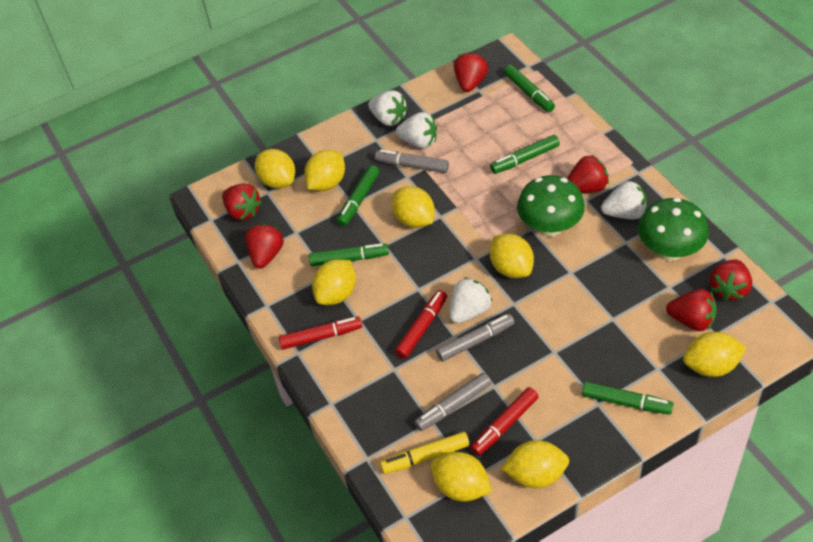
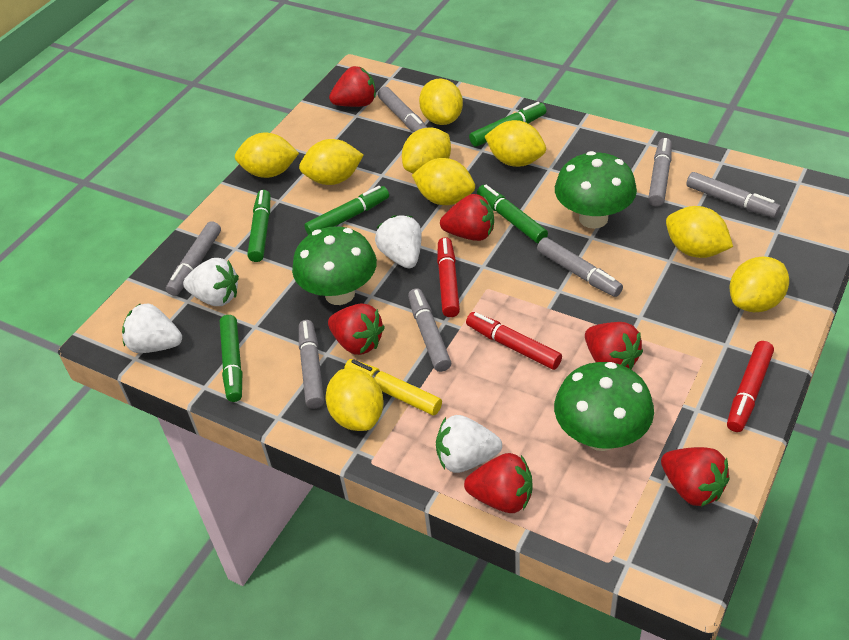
green mushroom: [517,175,585,237] [638,198,709,261] = 2 -> [292,226,377,305] [554,362,654,451] [555,151,637,229] = 3
grey marker: [375,150,449,173] [414,373,491,431] [436,314,515,362] = 3 -> [166,221,221,296] [299,320,324,409] [378,87,428,132] [408,288,451,372] [537,237,623,297] [648,138,672,206] [686,172,781,218] = 7
yellow lemon: [255,149,295,189] [304,150,345,191] [312,259,356,305] [392,186,435,228] [431,452,492,502] [490,234,534,278] [501,440,569,488] [683,332,747,377] = 8 -> [235,132,299,178] [299,139,364,185] [326,368,384,431] [402,128,451,173] [412,158,475,205] [419,79,463,125] [485,120,546,167] [666,206,733,258] [730,256,789,312] = 9

